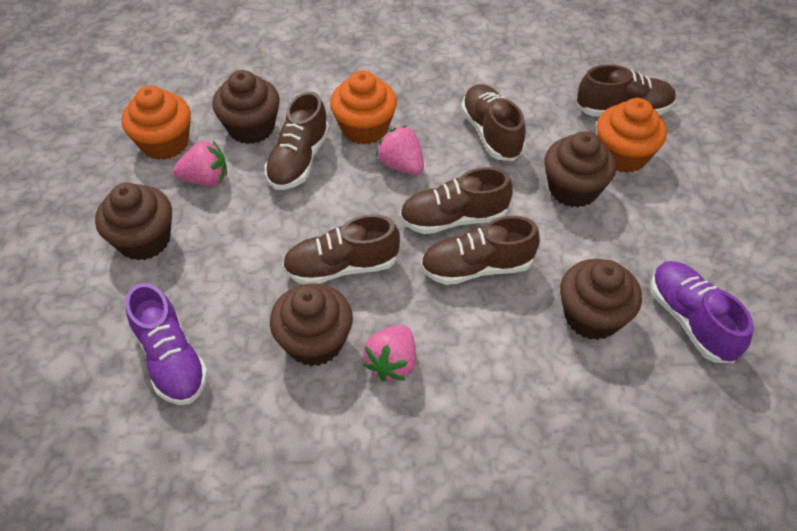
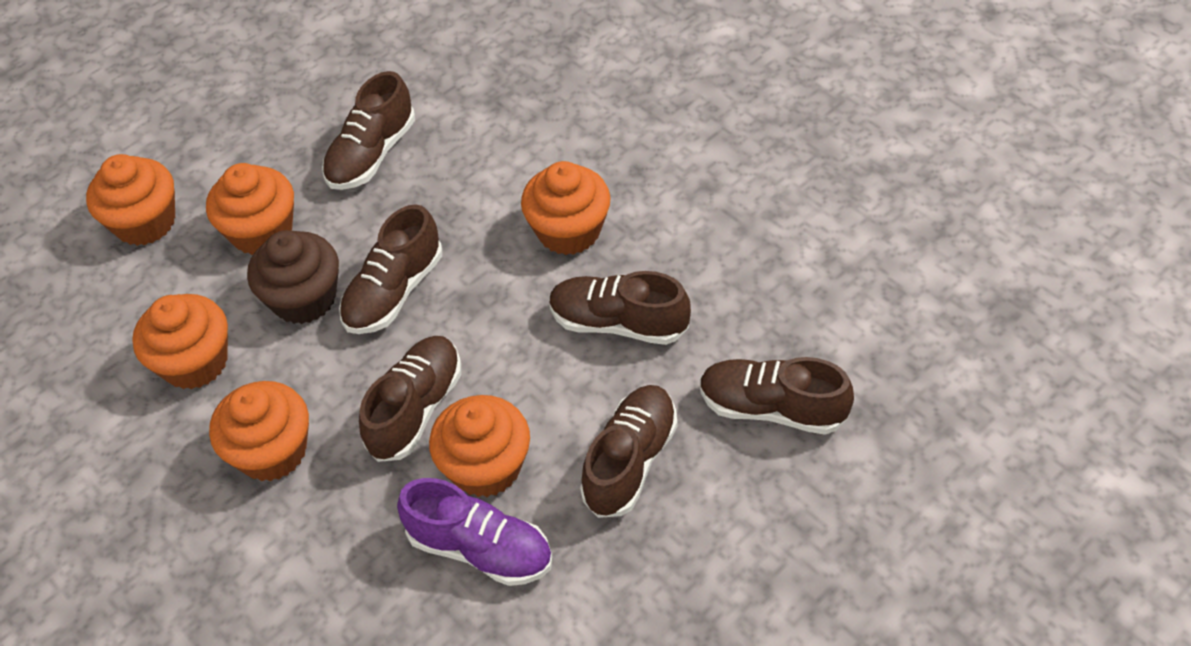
brown cupcake: [95,183,172,260] [212,70,280,144] [270,283,353,366] [544,131,616,208] [560,259,642,340] = 5 -> [247,230,339,324] = 1
orange cupcake: [122,85,191,160] [330,71,397,145] [597,98,667,173] = 3 -> [86,154,175,246] [132,294,228,390] [206,163,294,255] [209,381,309,481] [429,395,530,497] [521,161,611,255] = 6
pink strawberry: [173,141,227,186] [363,325,416,381] [376,125,424,175] = 3 -> none = 0
purple shoe: [126,283,208,405] [651,261,754,363] = 2 -> [397,478,552,586] = 1

